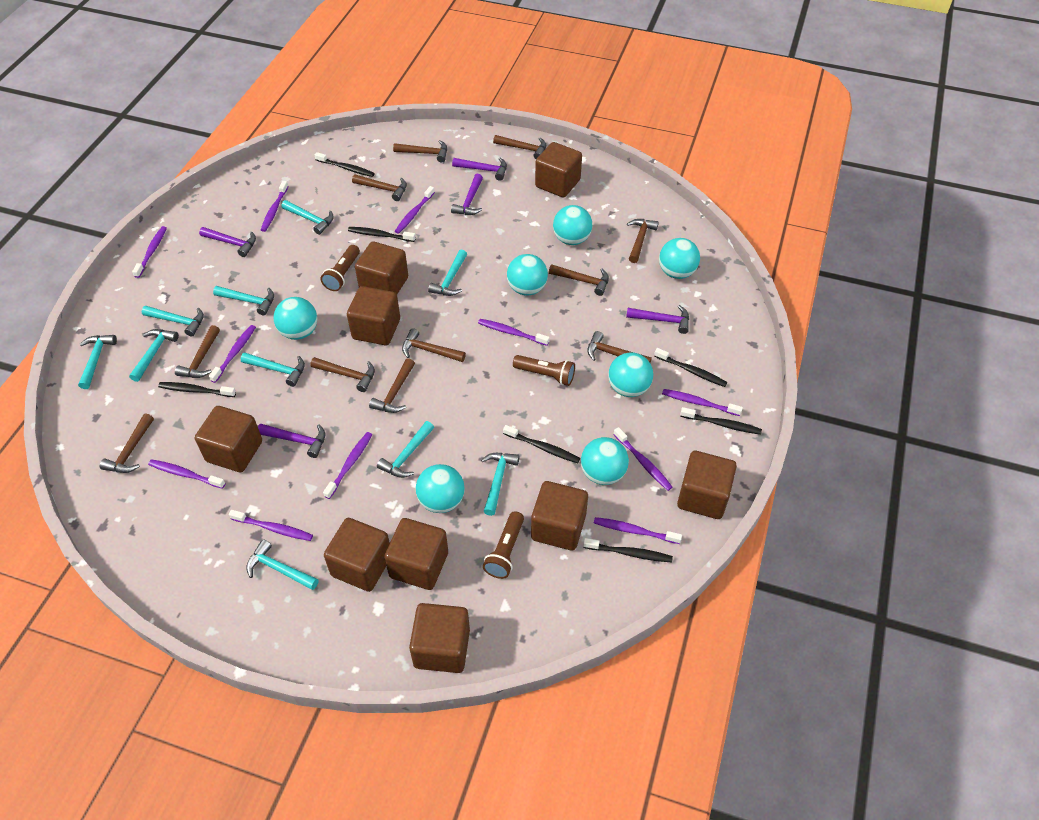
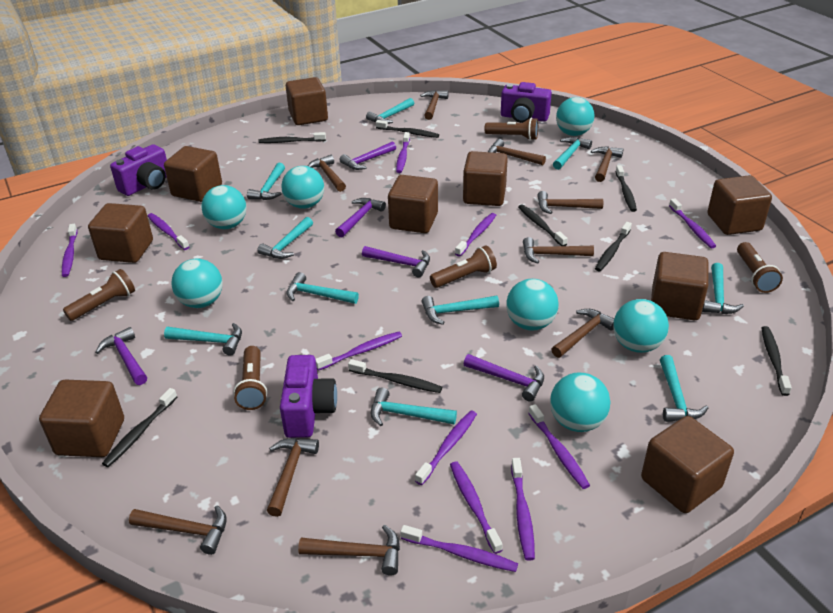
black toothbrush: [158,382,236,397] [315,152,375,177] [348,227,416,242] [503,425,580,463] [583,538,673,563] [654,348,728,387] [680,407,762,435] = 7 -> [102,388,177,467] [259,132,326,143] [348,359,442,393] [376,120,439,138] [518,204,568,246] [595,222,632,271] [615,165,637,212] [762,326,792,396] = 8
brown flashlight: [321,245,360,291] [483,511,524,579] [513,355,575,386] = 3 -> [63,269,135,321] [233,346,267,410] [430,245,497,288] [484,118,538,140] [737,242,783,293] = 5
brown hammer: [100,413,154,473] [175,325,220,378] [310,357,375,392] [352,174,407,201] [369,358,415,413] [393,140,447,162] [402,328,466,362] [493,135,546,159] [549,264,609,296] [587,331,652,363] [627,219,659,263] = 11 -> [129,505,227,555] [267,438,319,517] [298,525,400,576] [308,155,346,192] [420,90,449,120] [488,139,546,165] [523,237,594,264] [537,191,603,214] [551,309,614,358] [591,147,623,182] = 10
purple camera: none = 0 -> [110,144,167,196] [280,355,337,438] [501,82,552,123] = 3

